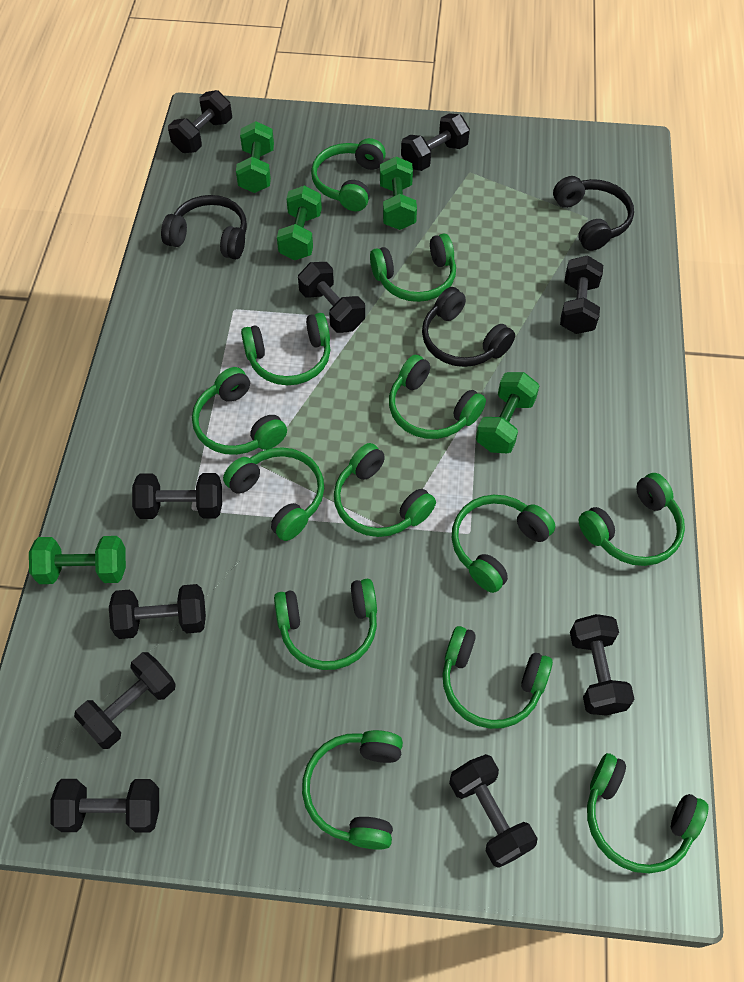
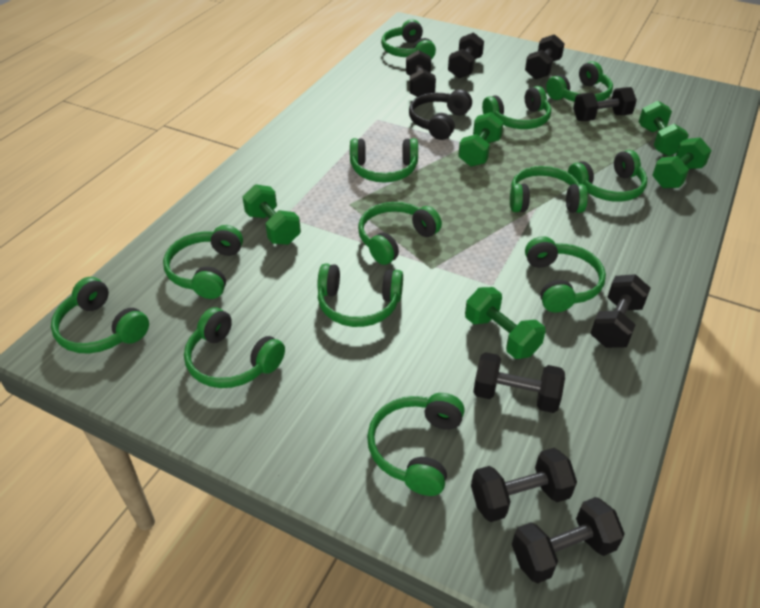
black dumbbell: [50,779,159,833] [74,652,176,749] [109,584,206,639] [132,473,222,519] [168,90,232,153] [298,262,365,333] [401,113,470,171] [449,754,537,868] [560,255,603,334] [570,614,634,715] = 10 -> [406,50,436,97] [448,32,484,78] [471,448,577,522] [473,352,565,413] [512,497,625,583] [525,34,565,79] [573,87,637,121] [590,274,651,348] = 8
black headphones: [161,195,247,260] [422,287,515,367] [553,176,634,251] = 3 -> [409,89,472,140] = 1

